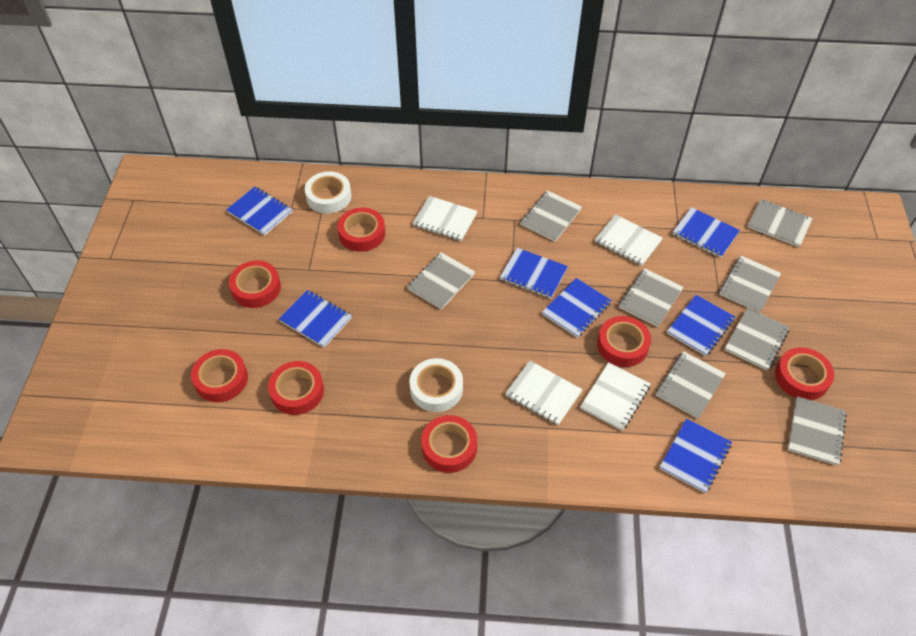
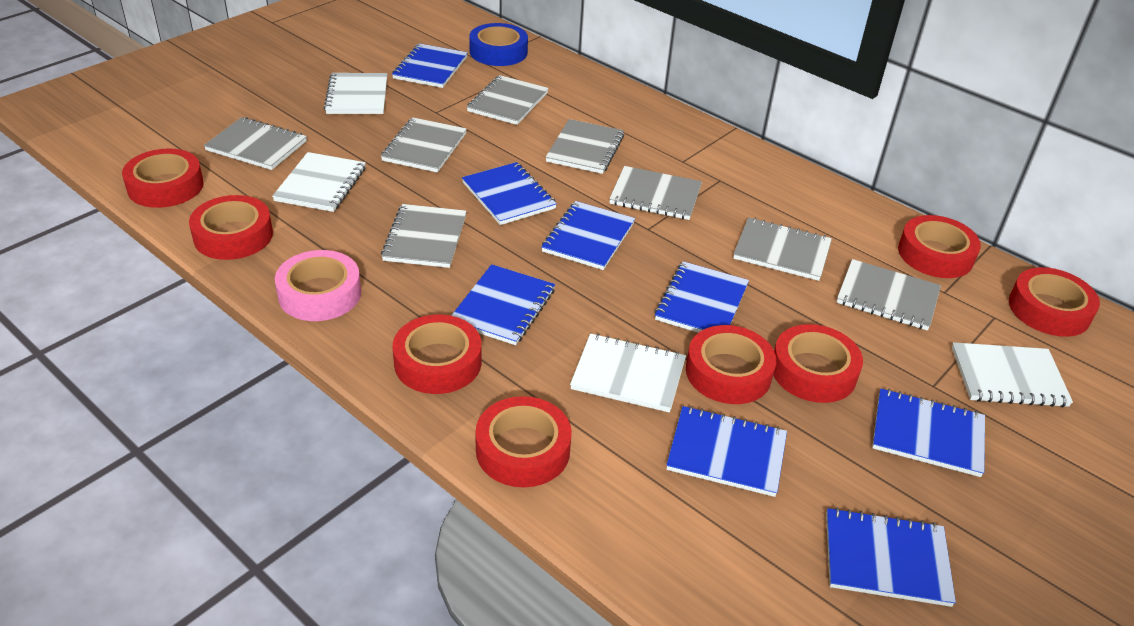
blue notebook: [226,187,293,235] [279,290,352,348] [500,248,568,298] [542,278,612,338] [660,418,732,493] [667,295,735,356] [673,207,740,258] = 7 -> [392,43,468,88] [451,264,555,345] [462,162,557,225] [541,201,635,270] [654,261,749,333] [666,406,787,497] [826,507,956,607] [872,388,985,477] = 8
blue tape: none = 0 -> [469,23,528,66] = 1
pink tape: none = 0 -> [275,250,361,321] = 1
red tape: [191,349,248,402] [229,261,281,308] [268,361,324,415] [338,207,385,252] [421,415,477,473] [597,316,651,367] [775,347,834,400] = 7 -> [122,148,204,208] [189,195,273,260] [392,315,482,394] [475,396,572,487] [686,325,776,404] [773,324,863,403] [898,215,981,278] [1009,267,1100,337] = 8
white tape: [305,171,351,213] [410,358,463,412] = 2 -> none = 0

